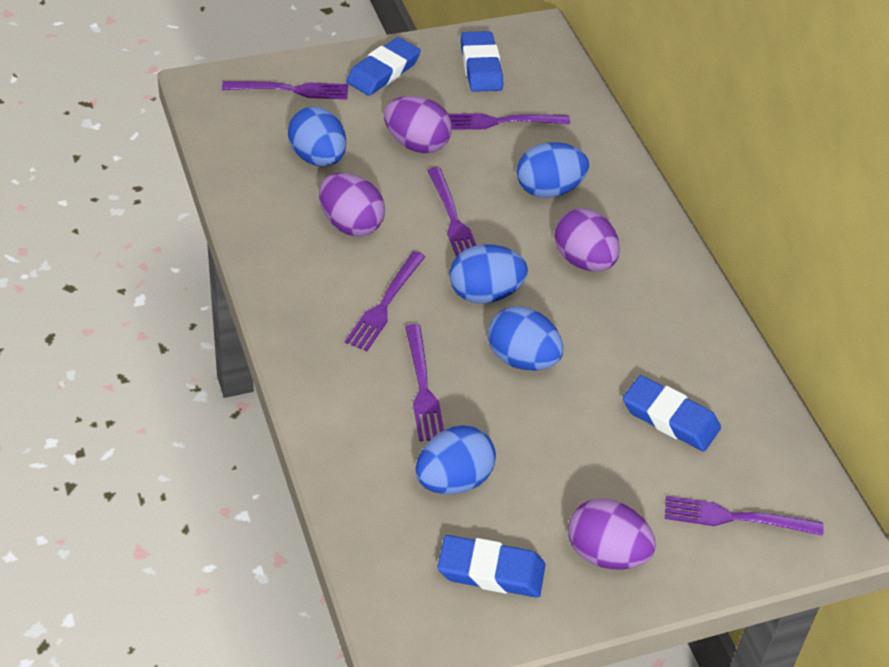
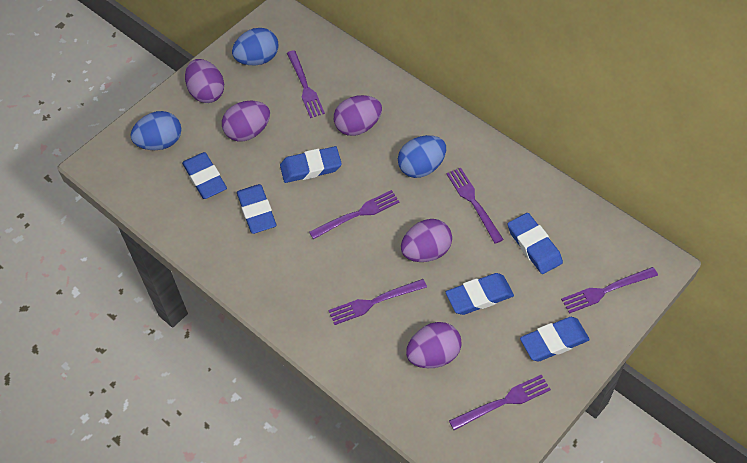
blue egg: [288,107,346,166] [416,425,496,494] [450,244,528,304] [488,306,563,371] [517,142,589,198] = 5 -> [131,111,181,150] [232,28,278,65] [398,135,446,178] = 3
blue eraser: [346,37,421,96] [437,535,545,598] [461,31,503,92] [623,375,721,452] = 4 -> [182,152,227,199] [237,184,276,234] [280,146,342,183] [446,273,514,315] [508,213,563,274] [520,317,590,361] = 6
purple egg: [319,172,385,237] [384,96,452,153] [555,208,620,271] [568,498,656,569] = 4 -> [185,59,224,103] [222,101,270,141] [334,95,382,136] [401,219,452,262] [406,322,462,368] = 5

